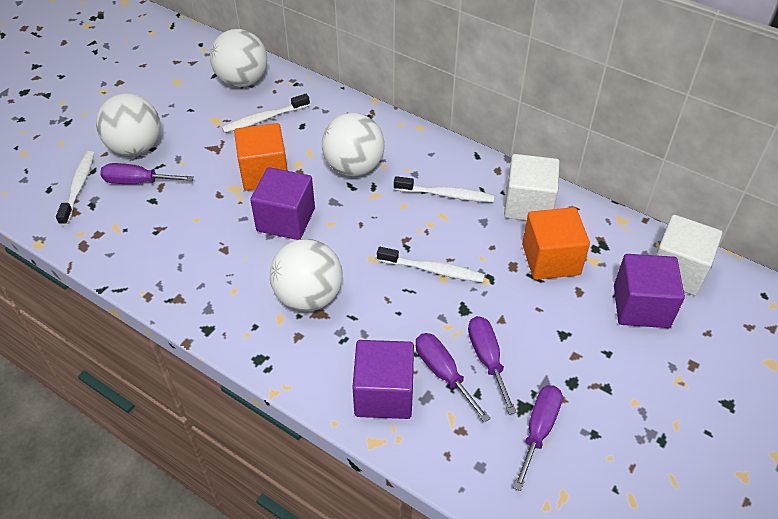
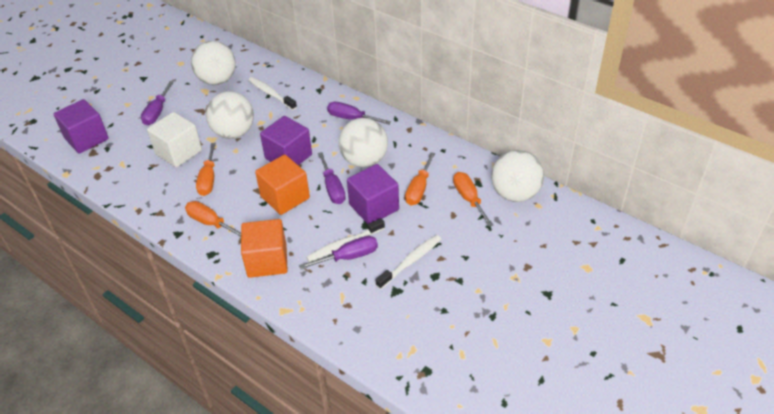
orange screwdriver: none = 0 -> [185,201,241,237] [196,143,216,196] [405,152,435,205] [453,172,493,227] = 4
white cube: [504,154,560,221] [656,215,722,296] = 2 -> [147,112,202,168] = 1
white toothbrush: [56,151,95,226] [222,94,310,133] [377,247,485,282] [394,176,494,202] = 4 -> [248,77,297,110] [306,218,385,262] [376,235,441,289] = 3

